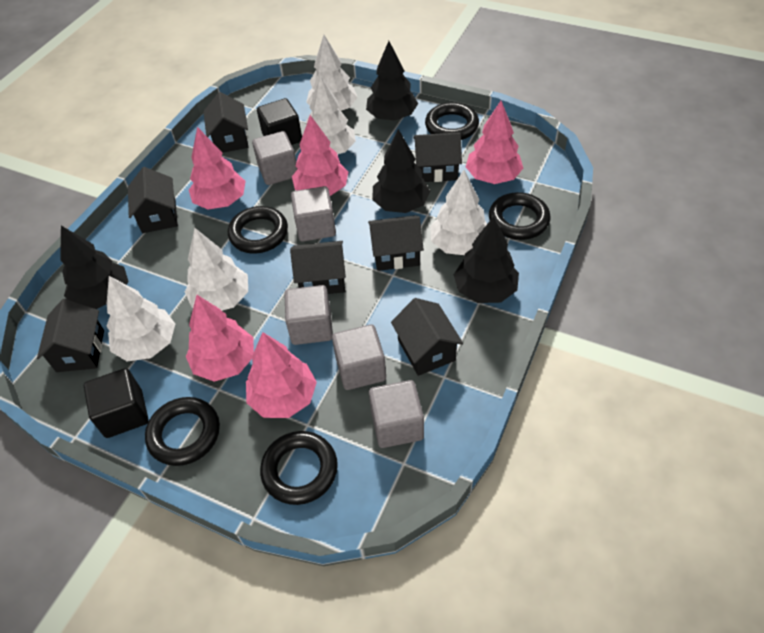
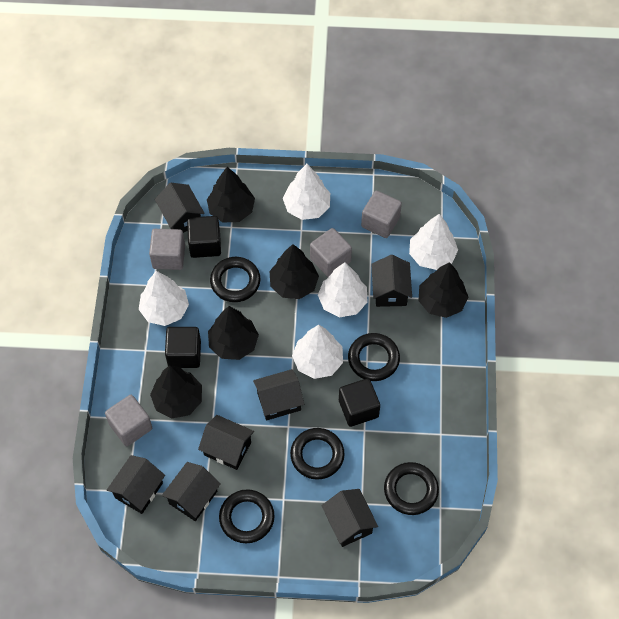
black cube: [84,368,149,438] [257,98,302,145] = 2 -> [165,327,201,368] [187,216,221,258] [339,378,380,427] = 3
black tree: [60,226,129,309] [366,41,418,120] [372,129,430,213] [453,216,519,303] = 4 -> [150,365,202,419] [207,167,255,222] [208,306,259,360] [270,244,319,299] [419,262,468,318] = 5
grey cube: [252,131,297,185] [284,285,333,345] [291,186,336,242] [332,324,386,390] [369,380,424,448] = 5 -> [105,395,152,446] [149,229,185,270] [310,228,352,277] [361,191,402,238] = 4
pink tree: [186,295,254,382] [189,127,246,210] [246,332,317,418] [292,115,348,196] [466,101,523,184] = 5 -> none = 0

